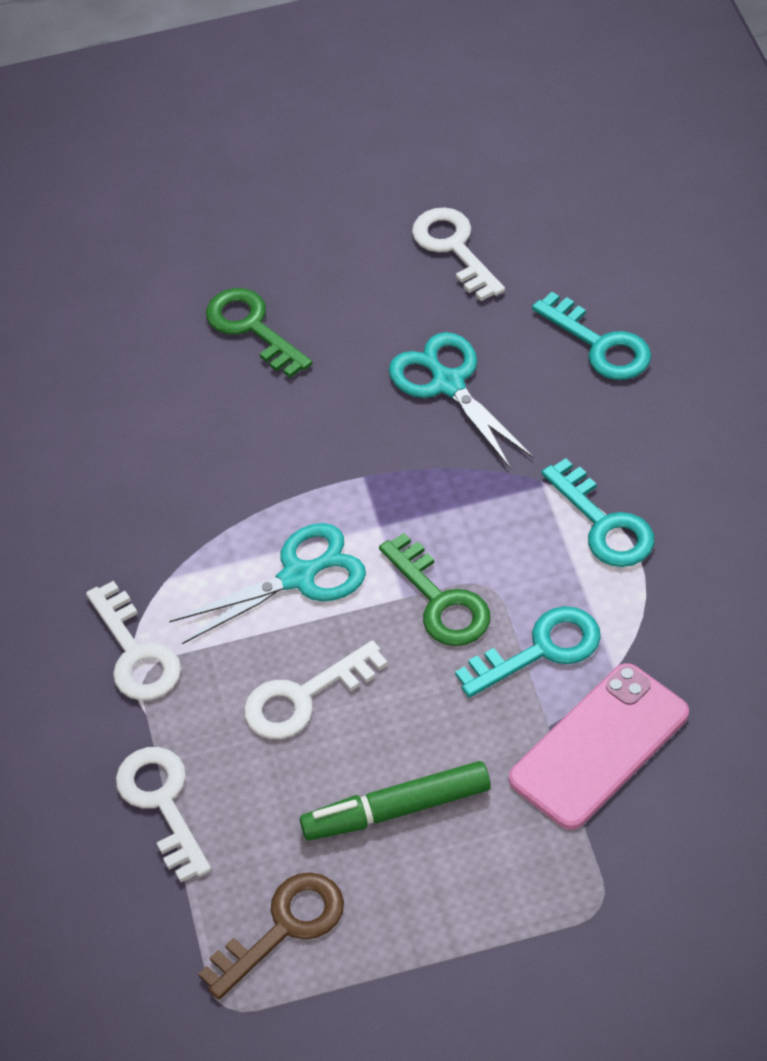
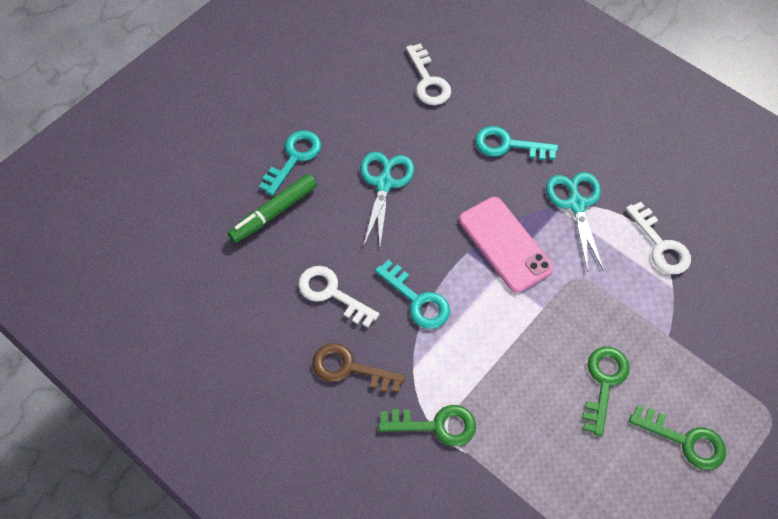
green key: [206,288,312,378] [379,533,490,646] = 2 -> [378,405,476,446] [582,347,630,436] [629,405,726,470] = 3
white key: [86,581,181,701] [116,747,211,882] [244,640,388,739] [412,207,505,301] = 4 -> [298,266,379,328] [406,43,451,105] [626,202,691,274] = 3

